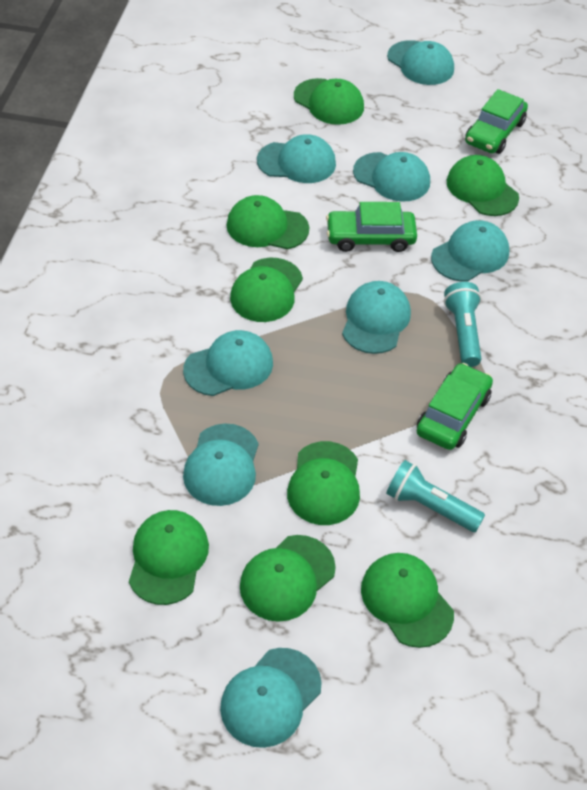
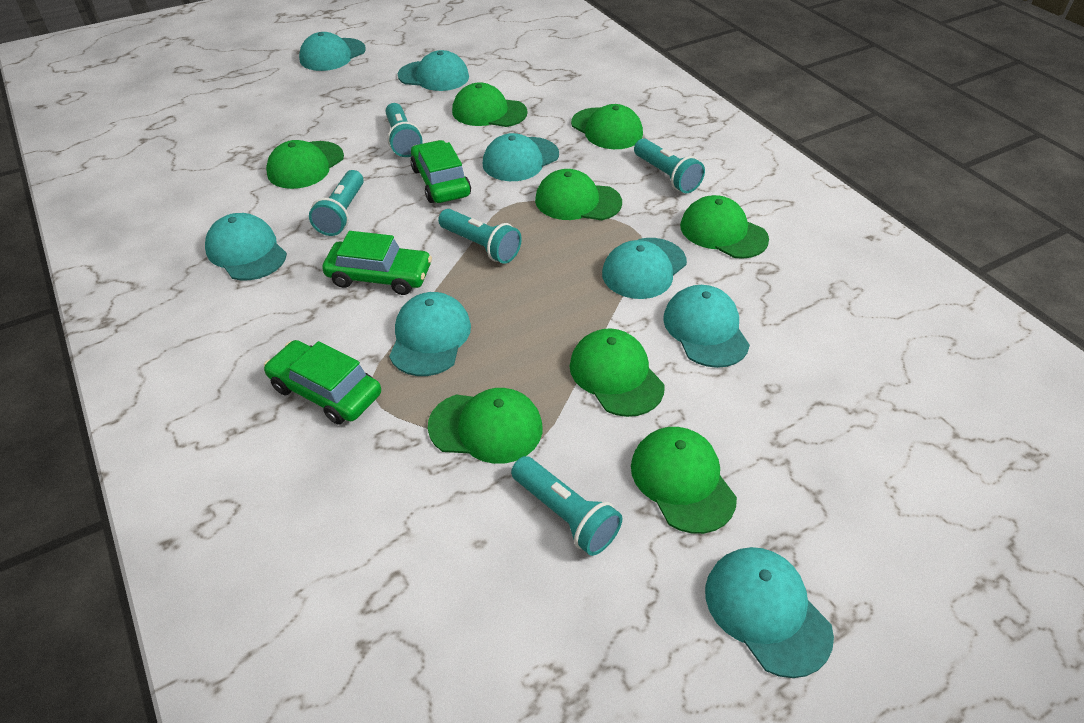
turquoise flashlight: [386,460,485,532] [444,282,481,367] = 2 -> [309,170,364,236] [386,103,423,157] [438,209,522,264] [511,456,622,556] [634,138,705,193] = 5

